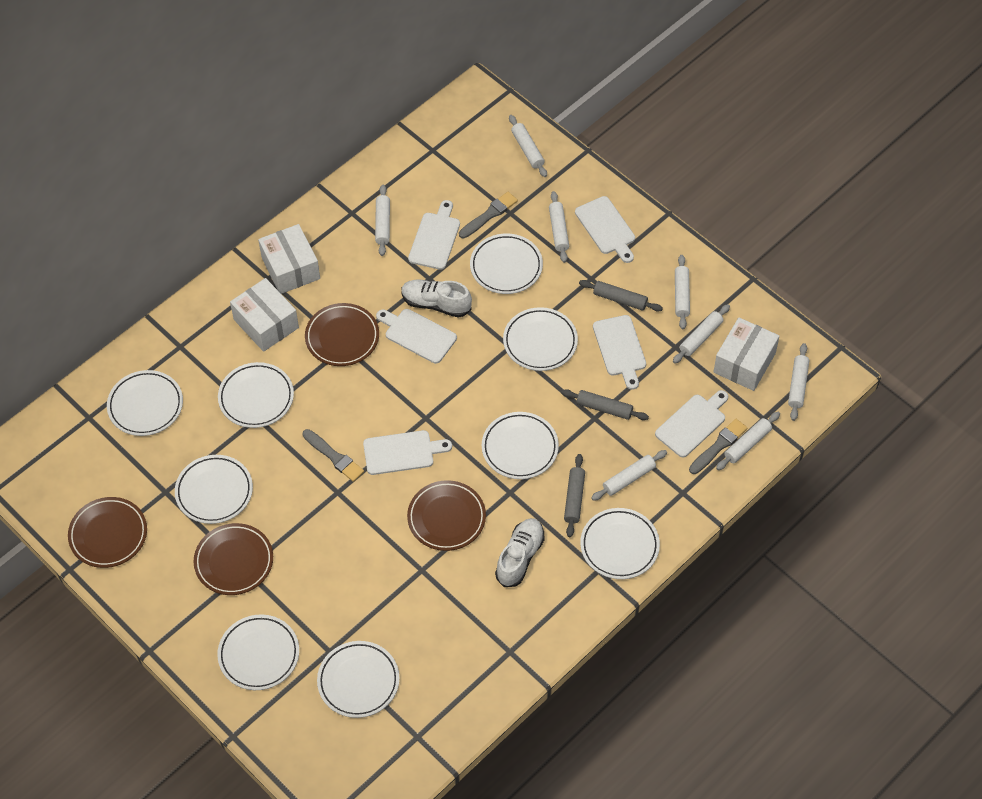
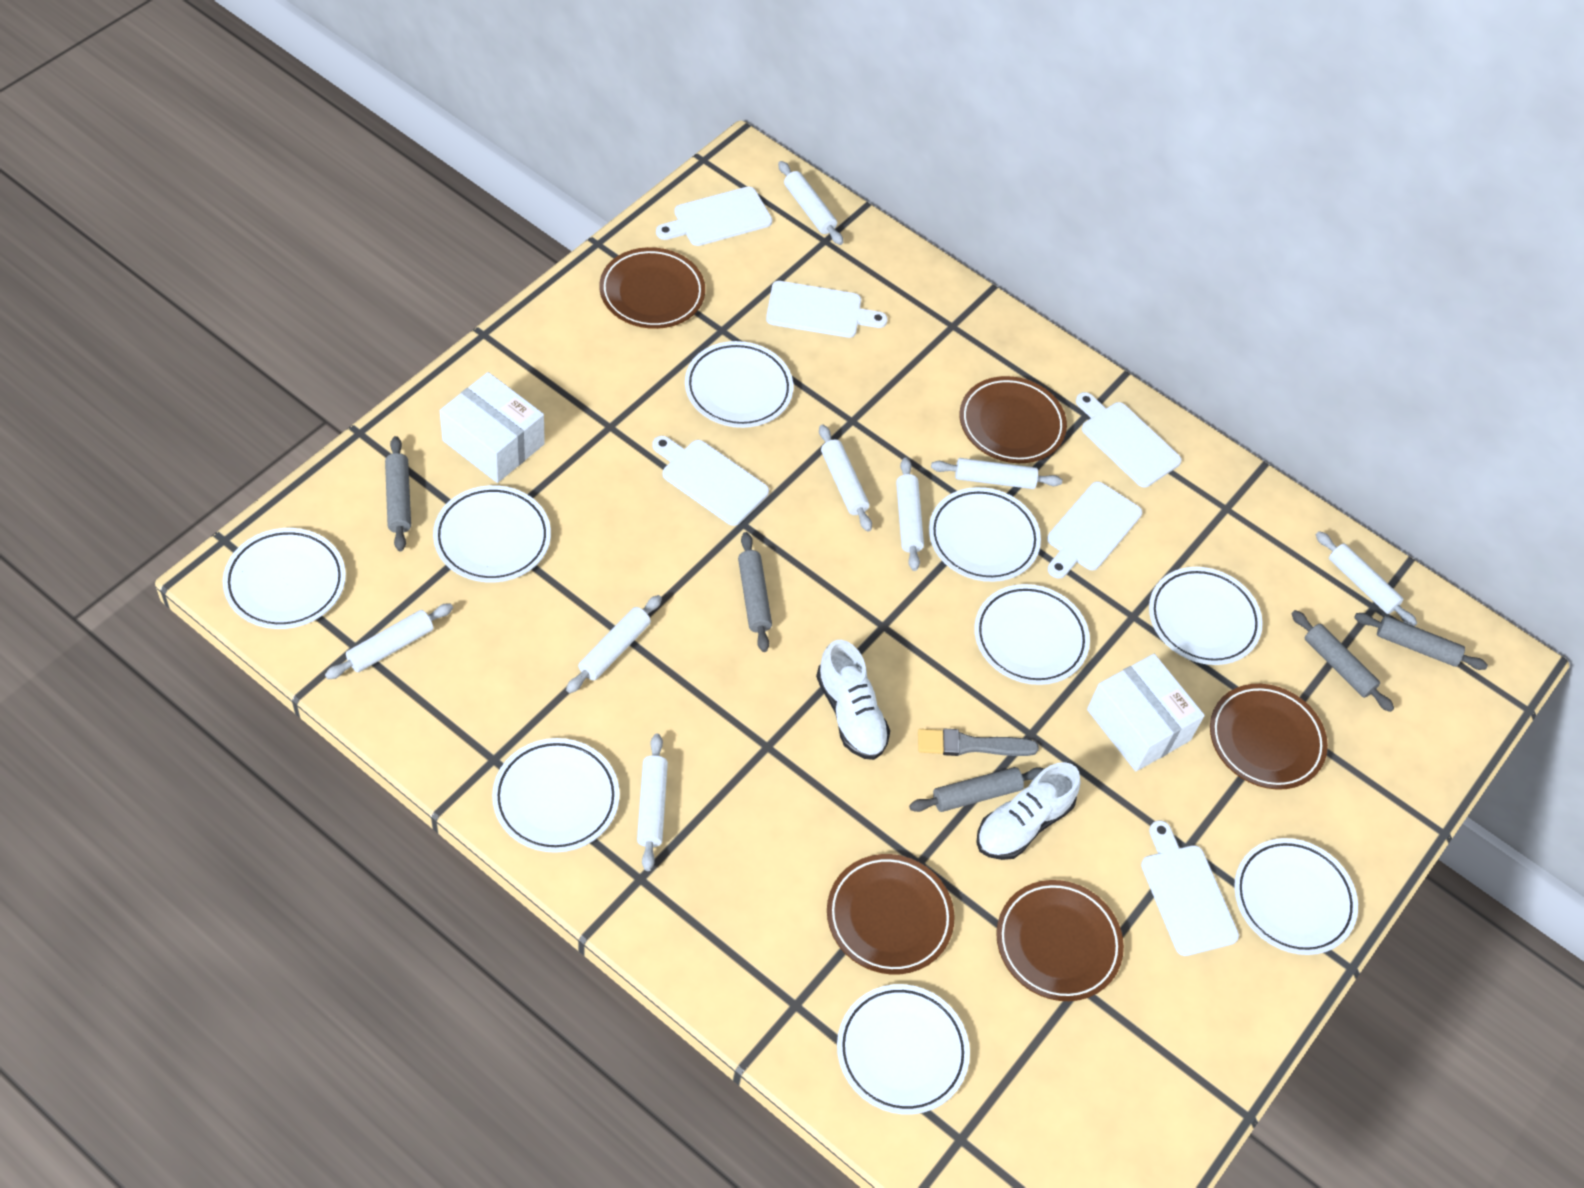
brown plate: [68,497,147,568] [194,523,273,595] [305,303,379,366] [407,480,486,551] = 4 -> [599,247,705,329] [827,854,955,975] [959,376,1067,463] [996,880,1124,1001] [1210,684,1328,790] = 5
grey brush: [302,429,364,482] [459,192,518,239] [689,419,747,474] = 3 -> [918,729,1039,756] = 1
grey rolling pin: [561,389,649,420] [564,454,585,537] [579,280,663,312] = 3 -> [385,436,411,551] [738,532,772,652] [909,767,1044,812] [1291,610,1394,712] [1354,613,1488,670] = 5
white box: [230,278,299,352] [258,224,320,294] [714,318,779,391] = 3 -> [440,372,545,483] [1087,654,1205,771] = 2

